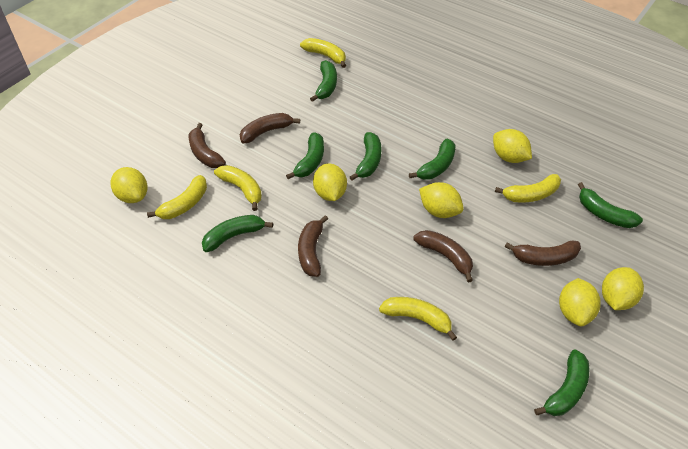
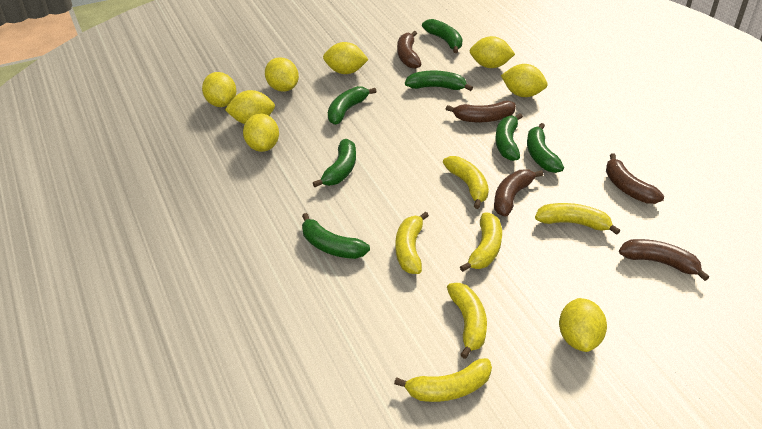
yellow banana: [147,175,207,219] [214,165,262,211] [300,38,346,68] [379,297,457,341] [495,174,561,203] = 5 -> [394,358,492,402] [395,212,429,274] [443,156,489,209] [447,283,487,359] [460,213,502,272] [535,203,620,235] = 6
yellow lemon: [111,167,147,203] [313,163,347,201] [419,182,464,218] [493,129,532,163] [559,278,601,327] [602,267,644,310] = 6 -> [202,72,236,107] [225,90,275,124] [243,114,279,152] [265,57,299,92] [323,42,369,74] [470,36,515,68] [501,64,548,97] [559,298,607,352] = 8

